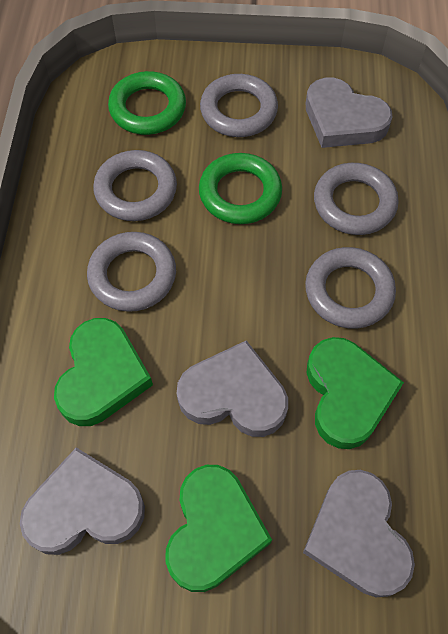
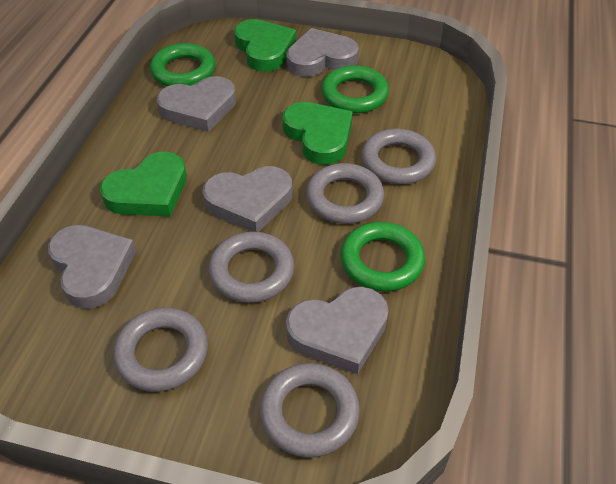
green ring: [108,71,186,135] [199,153,282,224] = 2 -> [150,43,216,86] [321,65,389,113] [340,222,425,292] = 3
grey heart: [20,447,145,555] [177,340,288,437] [303,470,415,597] [306,78,392,148] = 4 -> [48,225,136,309] [157,76,236,132] [203,166,292,232] [286,28,359,77] [286,287,389,374] = 5

